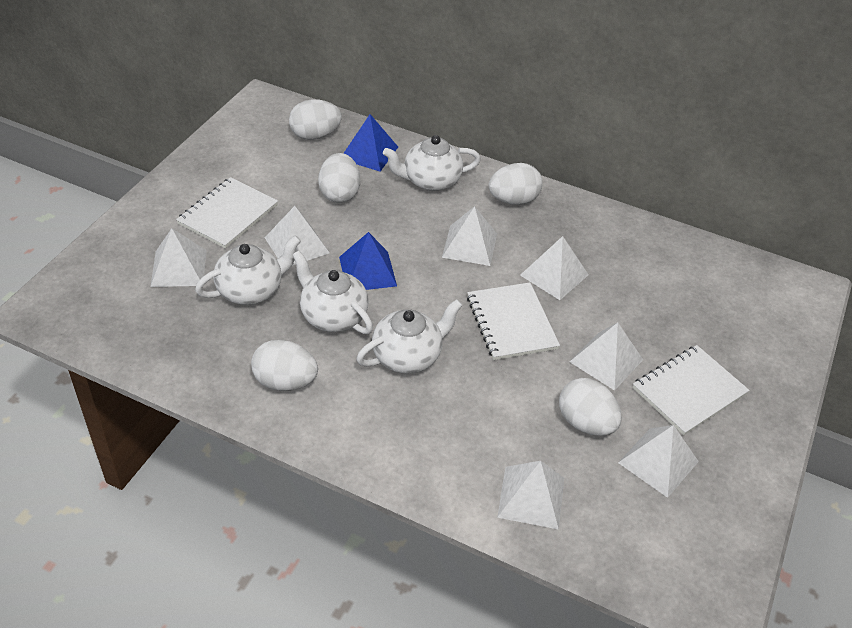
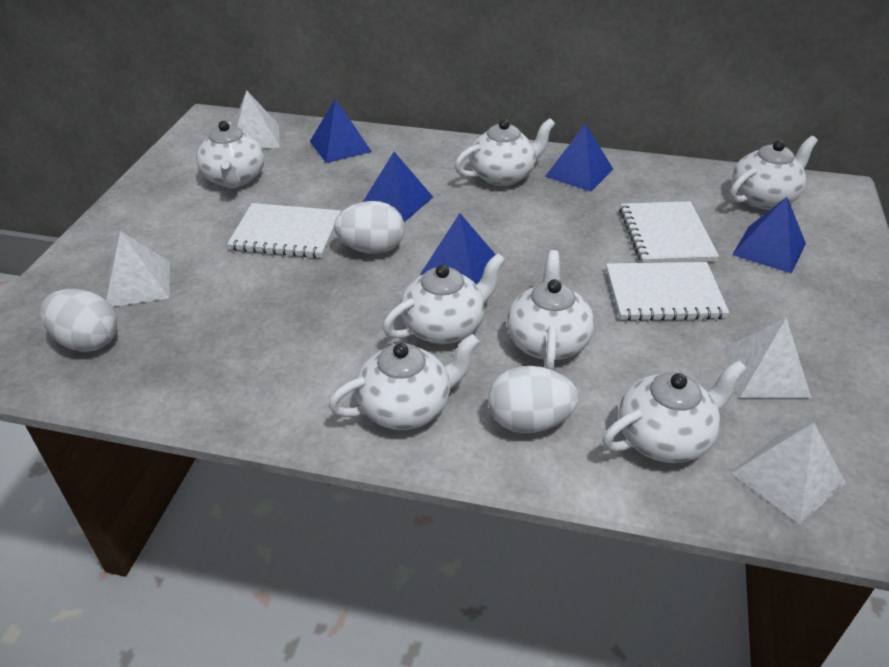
blue pyramid: [339,232,397,290] [344,114,398,172] = 2 -> [310,98,372,163] [363,152,433,222] [420,213,496,284] [545,123,613,192] [732,197,806,274] = 5
white egg: [251,339,318,391] [289,99,342,140] [318,153,360,203] [489,163,542,205] [559,378,622,436] = 5 -> [40,289,117,352] [334,201,405,254] [488,366,579,433] = 3
white pyramid: [150,228,207,287] [265,206,329,266] [442,206,497,266] [497,461,564,530] [520,236,589,300] [570,322,643,391] [618,425,699,498] = 7 -> [106,231,170,307] [233,90,280,149] [722,318,811,398] [732,422,846,525] = 4
white teapot: [195,235,301,305] [292,251,373,334] [356,299,463,374] [383,135,481,191] = 4 -> [196,121,265,188] [329,334,480,430] [383,253,505,344] [455,118,555,186] [507,250,594,370] [602,360,747,463] [730,136,818,210] = 7

